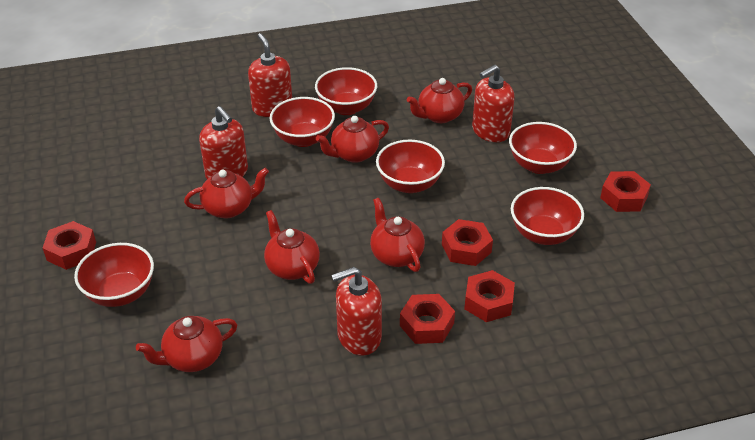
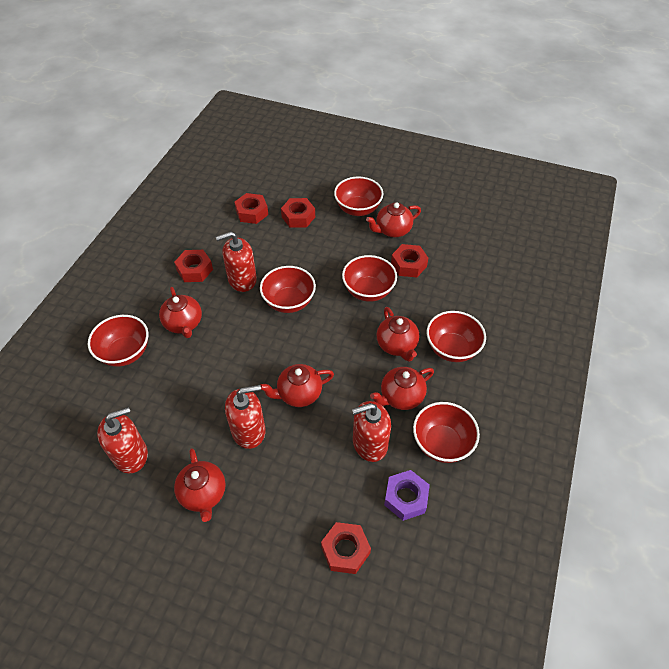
purple nut: none = 0 -> [384,470,430,521] = 1

